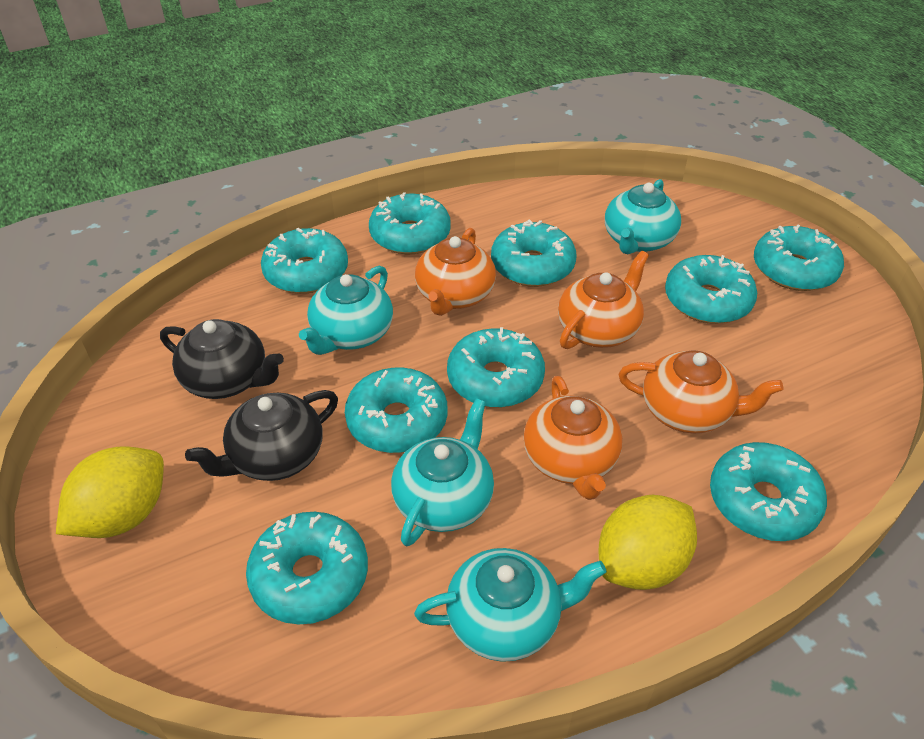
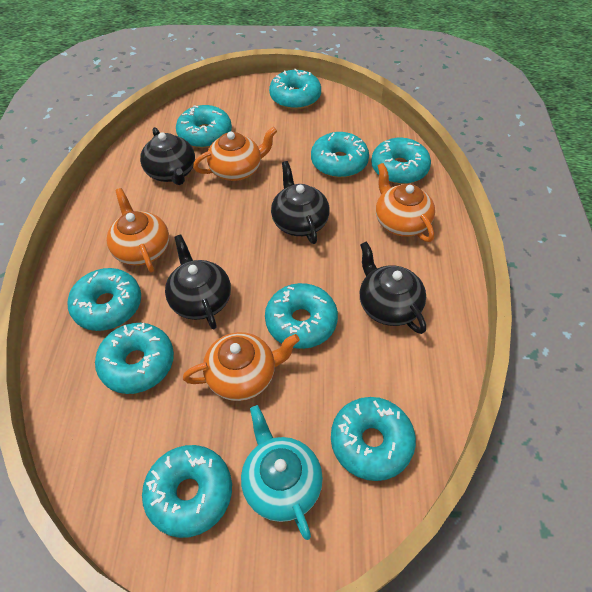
black teapot: [160,319,284,399] [185,390,338,481] = 2 -> [140,127,195,185] [165,235,231,329] [271,161,330,244] [360,241,426,334] = 4
turquoise teapot: [299,266,393,355] [391,399,494,546] [414,548,606,662] [605,179,681,254] = 4 -> [241,405,323,540] = 1
yellow lemon: [56,446,164,538] [599,495,697,590] = 2 -> none = 0

